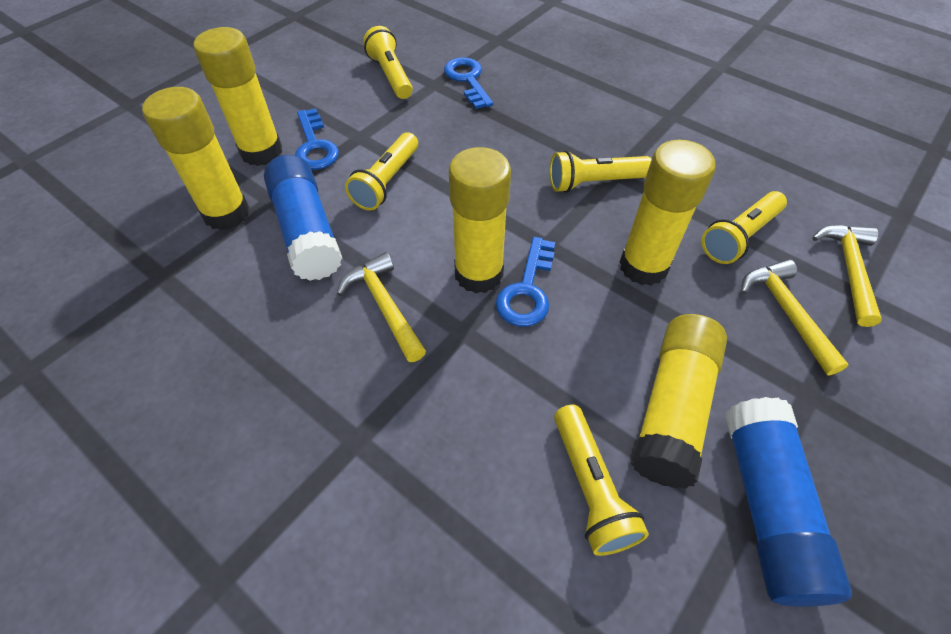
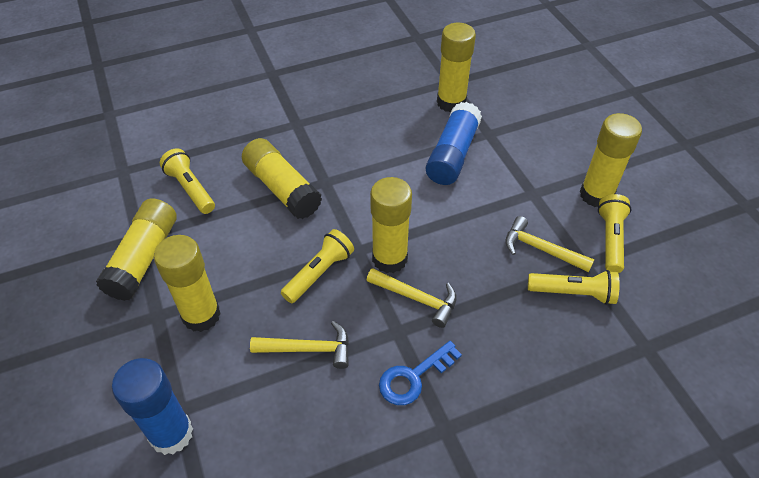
blue key: [295,108,339,170] [444,57,493,109] [496,237,555,327] = 3 -> [379,341,462,405] = 1
yellow flashlight: [345,132,418,210] [363,26,413,99] [550,150,652,193] [554,404,649,556] [701,191,787,264] = 5 -> [160,148,215,214] [281,229,354,303] [528,270,620,305] [598,194,631,273] = 4
yellow glue stick: [142,87,249,230] [194,27,282,166] [449,147,511,293] [620,140,716,286] [631,314,727,489] = 5 -> [96,198,177,301] [154,235,221,332] [242,138,322,219] [370,177,412,273] [437,23,476,113] [580,113,642,207] = 6

